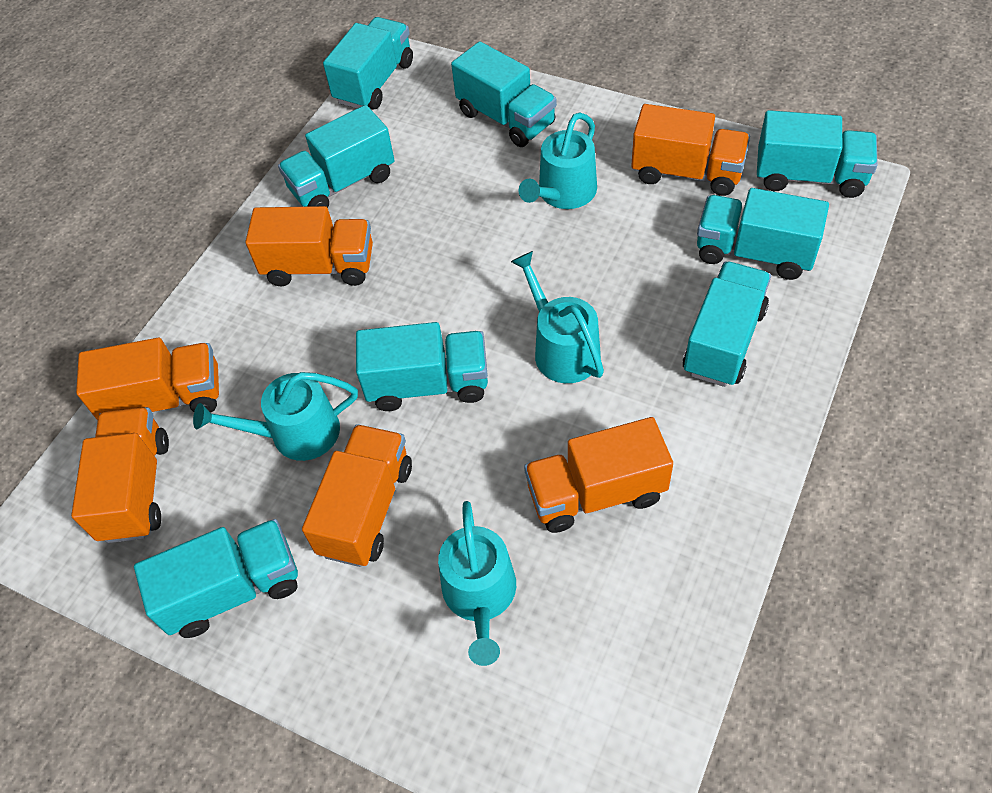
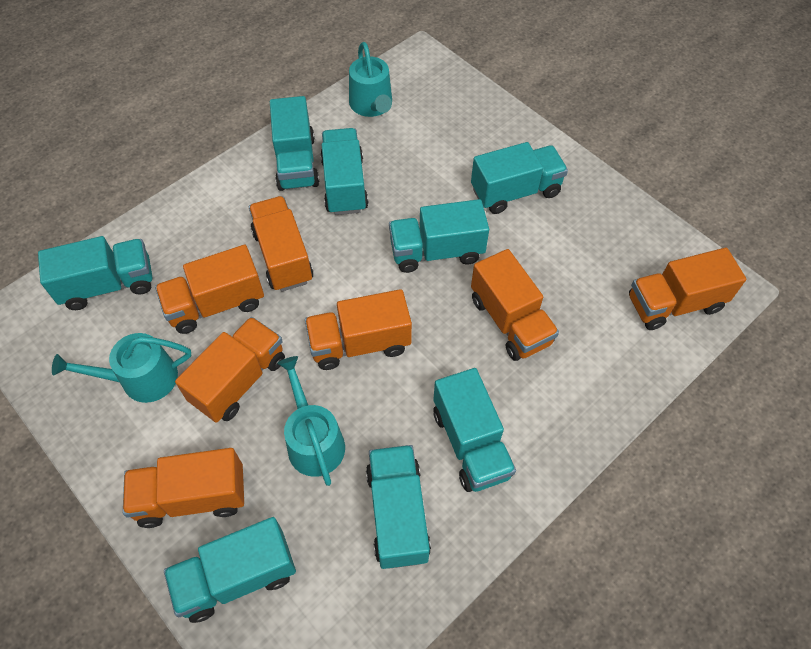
orange truck: [71,407,169,543] [76,338,219,421] [246,206,373,286] [302,424,412,567] [524,417,673,533] [631,104,750,196] = 6 -> [123,448,244,528] [155,245,264,334] [175,317,285,423] [249,196,313,292] [305,289,412,370] [471,249,559,361] [629,248,746,330] = 7
turquoise watering can: [193,372,358,461] [438,501,516,666] [511,251,604,383] [519,112,597,209] = 4 -> [52,333,191,403] [277,356,345,486] [349,42,392,117] = 3

